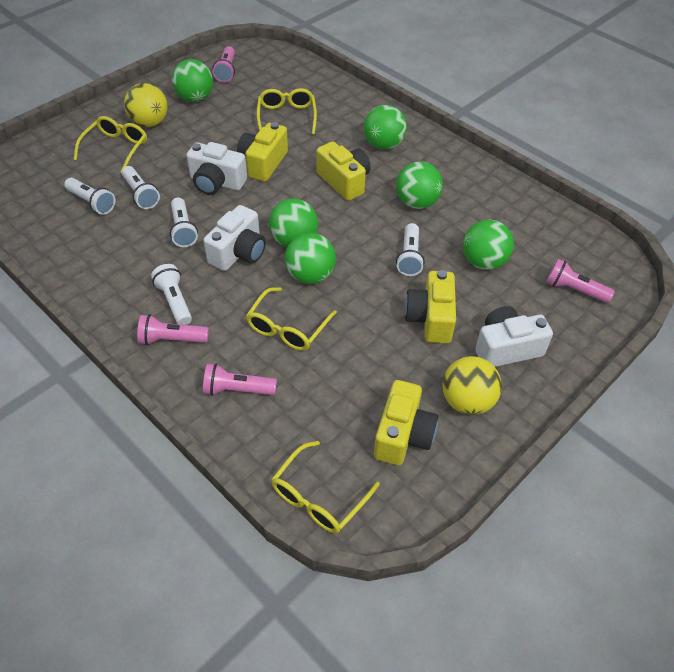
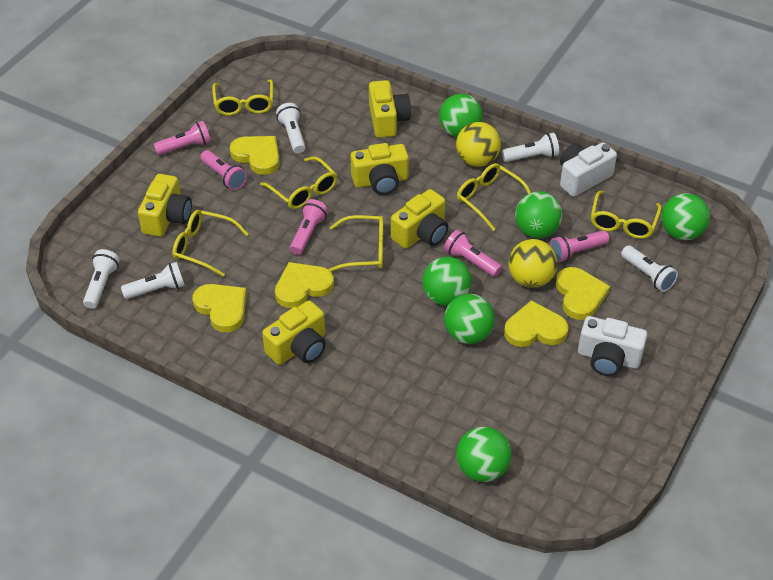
pink flashlight: [137,314,209,345] [203,363,277,396] [213,46,235,82] [546,259,615,303] = 4 -> [154,121,211,155] [200,150,247,190] [290,199,328,255] [444,230,502,277] [550,230,609,262] = 5
white camera: [186,142,247,195] [203,205,266,271] [475,306,553,367] = 3 -> [560,142,617,197] [578,316,647,376] = 2
yellow camera: [237,122,288,182] [316,142,371,201] [374,380,439,465] [405,270,456,343] = 4 -> [138,174,192,237] [262,300,326,365] [351,143,409,195] [369,80,411,138] [391,189,448,249] = 5
yellow glasses: [74,116,147,173] [246,287,337,351] [257,88,317,135] [271,441,380,534] = 4 -> [172,210,249,277] [212,80,273,116] [260,156,337,209] [328,215,384,272] [457,163,531,231] [591,191,662,239] = 6
yellow heart: none = 0 -> [193,284,247,333] [230,136,280,175] [275,262,334,308] [504,300,568,347] [556,267,610,320] = 5

